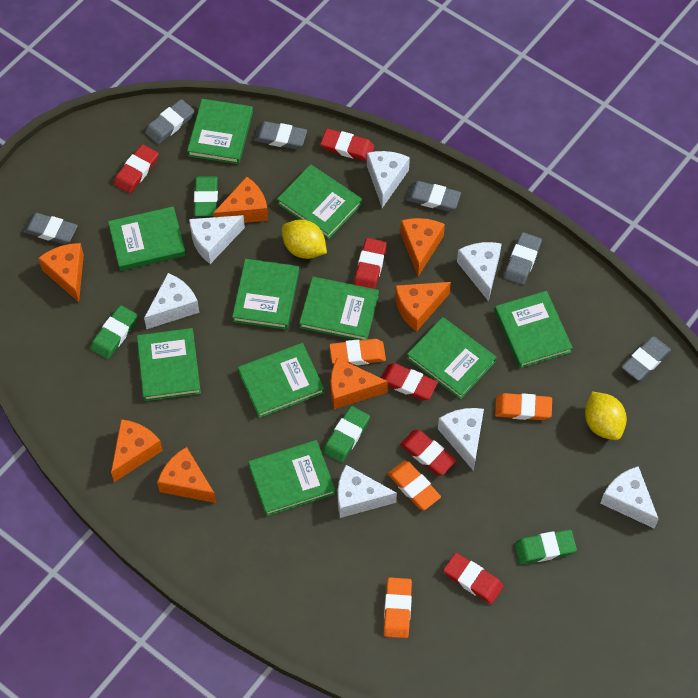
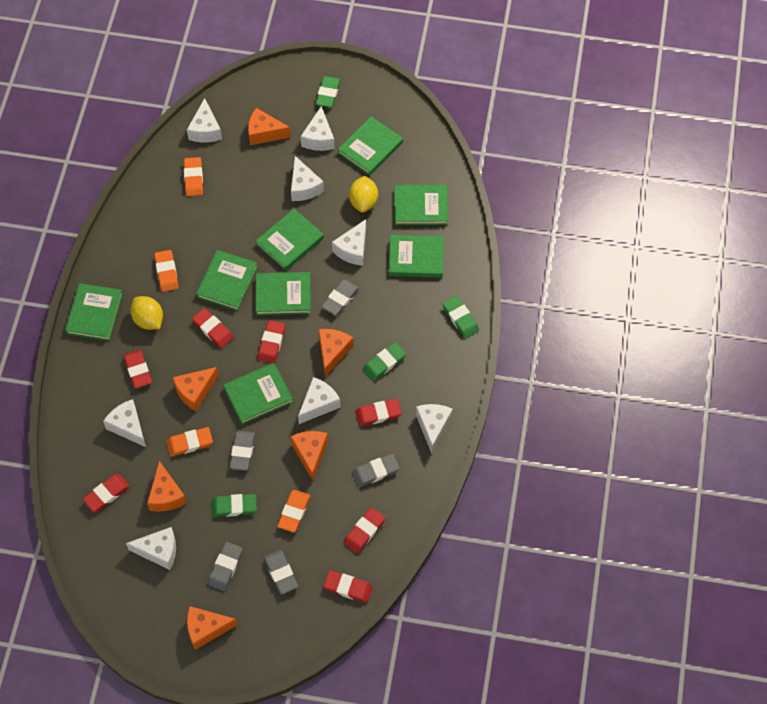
green book: [108,207,186,271] [137,328,201,401] [187,99,253,164] [232,259,299,330] [238,343,324,418] [248,440,335,516] [277,164,362,239] [299,277,379,340] [407,317,497,399] [495,291,573,368] = 10 -> [65,283,123,341] [196,250,258,311] [223,363,293,425] [256,209,324,271] [256,272,311,315] [338,116,403,176] [388,235,444,278] [394,185,448,225] = 8
grey eraser: [23,213,78,244] [145,99,194,144] [254,121,307,149] [406,181,461,211] [504,232,542,285] [622,337,671,381] = 6 -> [208,542,243,591] [230,431,255,471] [264,550,298,594] [321,280,359,315] [352,454,400,487] = 5
orange cheese: [38,243,84,302] [111,419,163,482] [157,447,216,503] [213,176,268,223] [331,358,388,409] [395,282,451,332] [400,218,445,277] = 7 -> [147,461,187,512] [173,367,219,411] [187,606,237,650] [248,108,291,145] [290,431,328,481] [319,329,354,377] = 6
red eraser: [114,144,159,194] [320,129,375,161] [354,238,387,289] [381,363,438,401] [400,430,457,475] [443,553,504,604] = 6 -> [83,474,130,512] [124,350,152,389] [192,308,234,348] [258,320,285,363] [323,570,373,603] [343,507,385,554] [355,399,402,426] = 7
white cheese: [144,273,200,329] [189,215,245,264] [338,465,397,518] [367,151,410,208] [438,408,484,471] [457,242,501,302] [600,466,659,529] = 7 -> [103,399,146,447] [126,527,176,570] [187,98,222,142] [291,156,324,201] [298,377,341,424] [301,106,335,151] [332,219,366,266] [416,404,453,454] = 8

